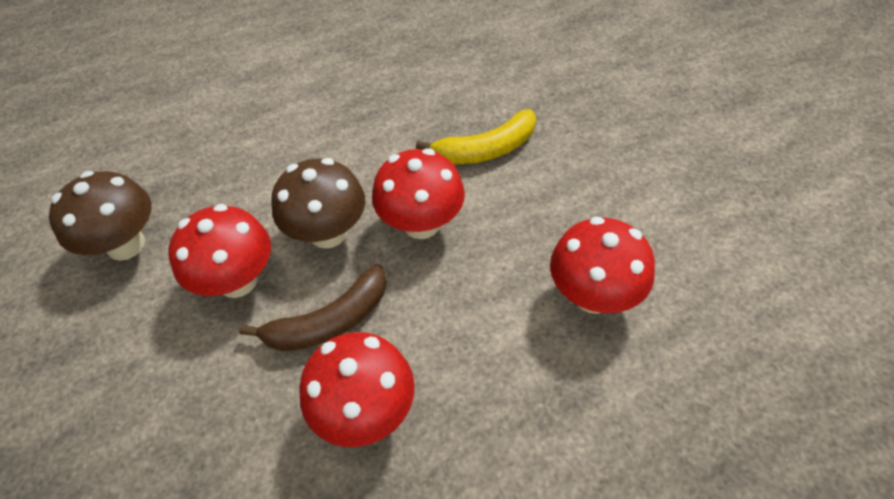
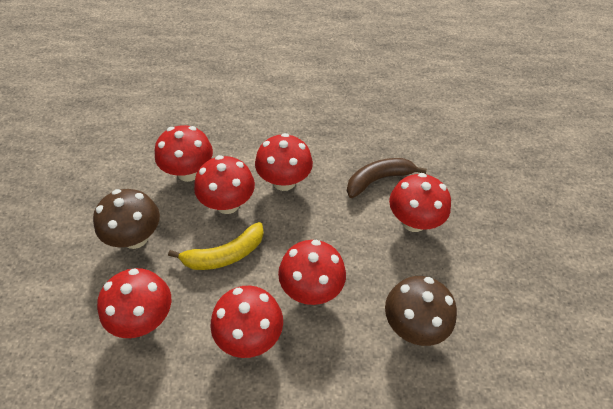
red mushroom: [169,204,271,298] [299,332,415,447] [372,148,465,239] [550,217,655,314] = 4 -> [97,268,171,338] [155,125,213,182] [194,155,255,214] [210,286,283,358] [255,133,313,191] [278,240,346,305] [389,173,451,232] = 7

